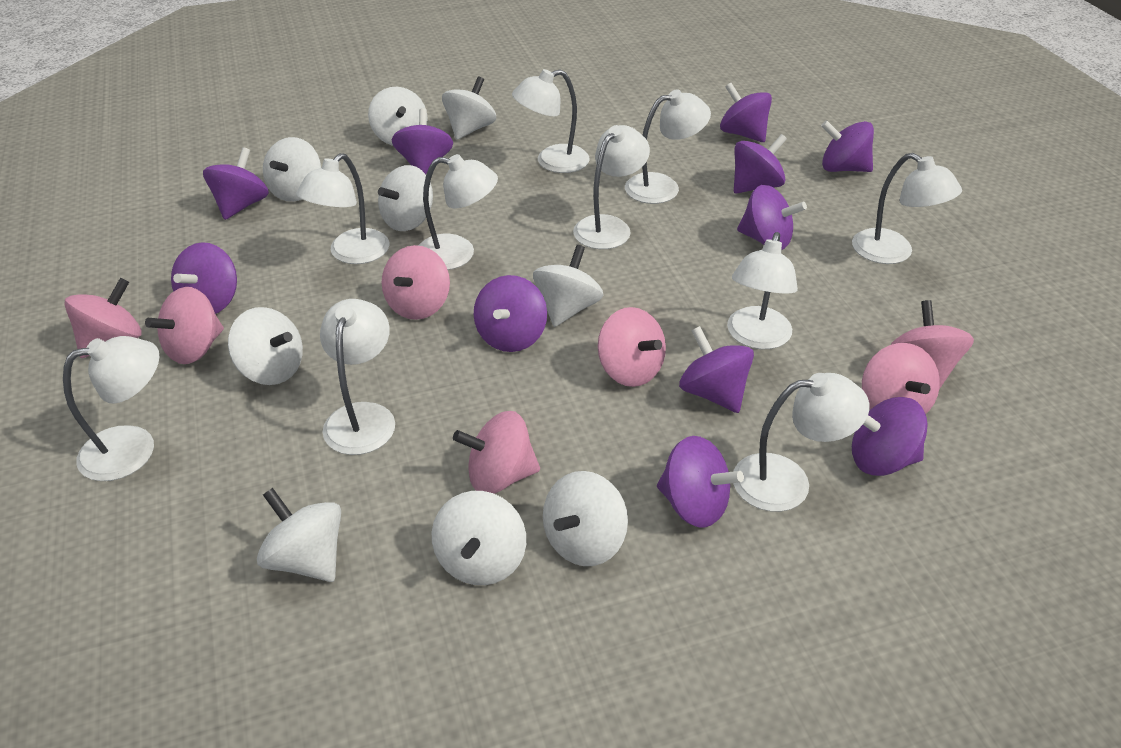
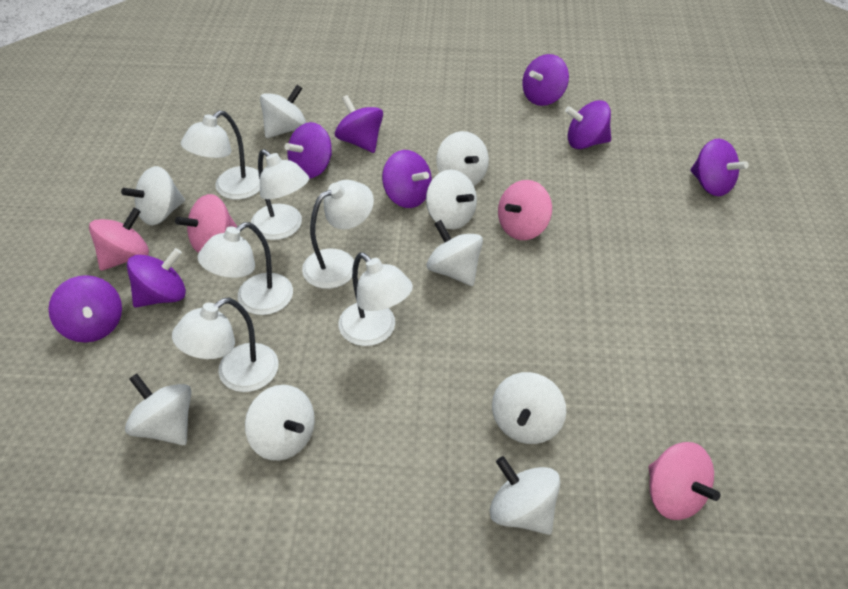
pink spinning top: [64,278,142,358] [145,287,224,364] [382,245,450,320] [453,411,540,494] [598,307,666,387] [862,343,940,414] [891,300,974,389] = 7 -> [89,208,149,271] [175,194,237,253] [498,180,552,240] [648,442,721,520] = 4
purple spinning top: [171,242,237,314] [203,147,269,220] [391,108,453,174] [474,275,547,352] [657,436,744,528] [679,326,754,413] [720,83,772,142] [734,134,787,194] [737,185,807,250] [821,120,874,172] [852,397,928,476] = 11 -> [48,275,122,343] [127,248,186,308] [285,122,332,179] [335,95,383,153] [382,150,432,208] [522,54,569,106] [565,100,611,149] [691,139,749,196] = 8
white lamp: [63,336,159,481] [296,153,389,264] [320,299,395,455] [418,154,498,270] [512,69,590,173] [573,125,650,249] [625,90,711,204] [727,232,798,349] [733,373,869,512] [852,153,962,264] = 10 -> [172,298,279,392] [181,111,260,200] [198,222,293,315] [251,149,309,240] [302,180,374,289] [338,252,413,346] = 6

